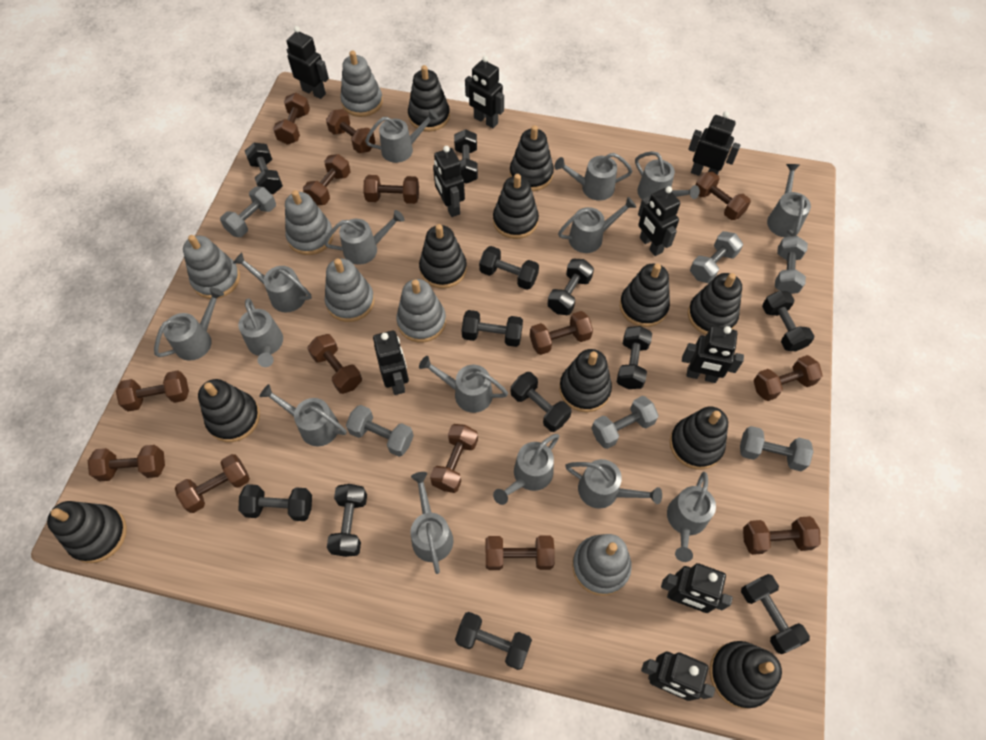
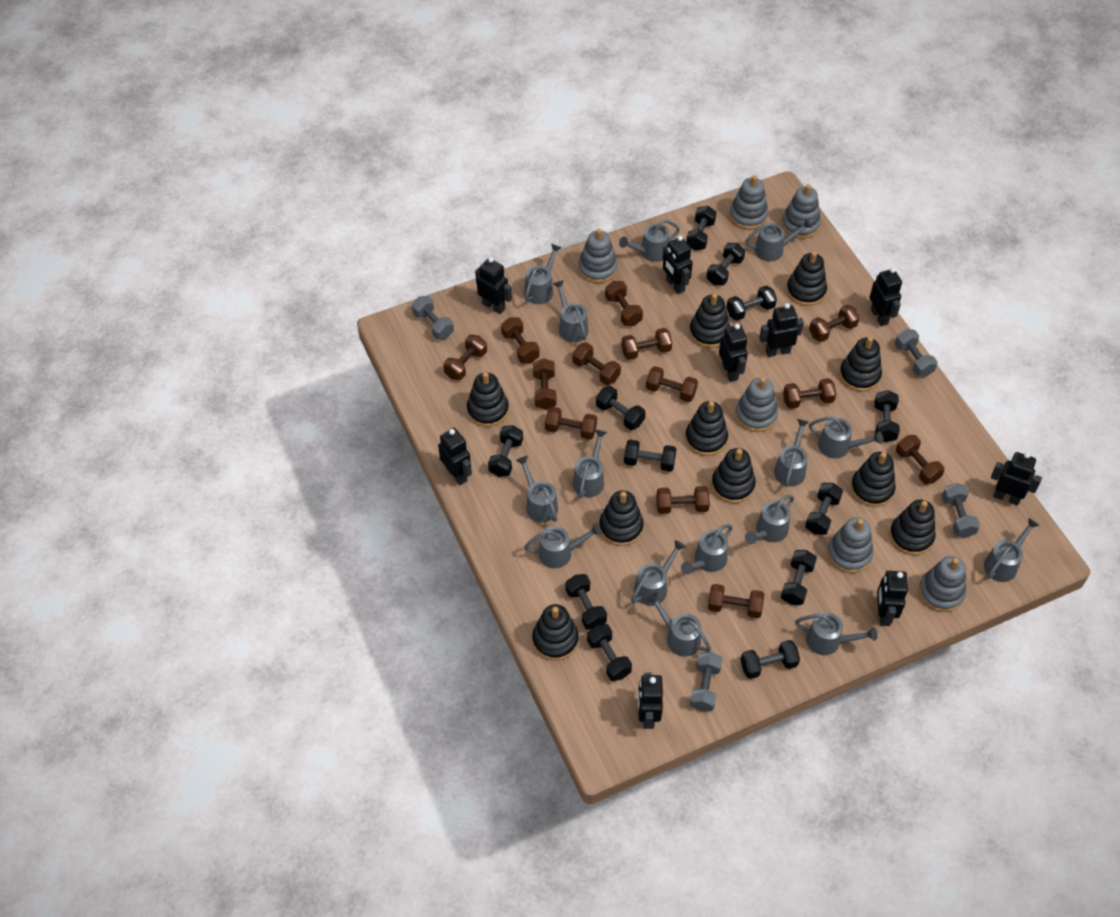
black stacking toy: [47,501,127,563] [198,379,260,442] [408,65,450,132] [419,224,467,289] [493,174,539,239] [510,125,554,191] [559,349,612,412] [620,263,670,327] [670,406,728,470] [688,273,742,335] [709,641,782,709] = 11 -> [467,372,509,427] [532,604,579,661] [599,490,644,546] [685,401,728,456] [690,293,730,348] [712,448,756,503] [787,251,827,306] [839,337,882,392] [851,452,896,507] [890,500,936,555] = 10
brown dumbbell: [88,445,165,482] [116,370,189,412] [175,454,250,513] [273,93,310,145] [303,154,351,205] [307,334,362,394] [326,109,376,153] [363,175,419,204] [430,424,478,493] [486,536,555,570] [530,311,593,355] [696,171,751,220] [743,516,821,555] [753,355,823,401] = 14 -> [443,335,487,380] [501,317,540,363] [533,358,557,410] [545,407,597,440] [572,342,621,385] [605,281,643,326] [621,328,672,360] [646,366,698,402] [656,486,710,514] [708,584,764,618] [783,378,836,409] [809,305,860,342] [896,435,945,484] = 13
grey dumbbell: [220,186,276,237] [346,405,414,457] [591,396,659,449] [690,231,743,283] [740,426,814,471] [775,236,808,294] = 6 -> [412,296,454,340] [690,652,723,711] [895,329,938,377] [942,483,980,538] = 4

